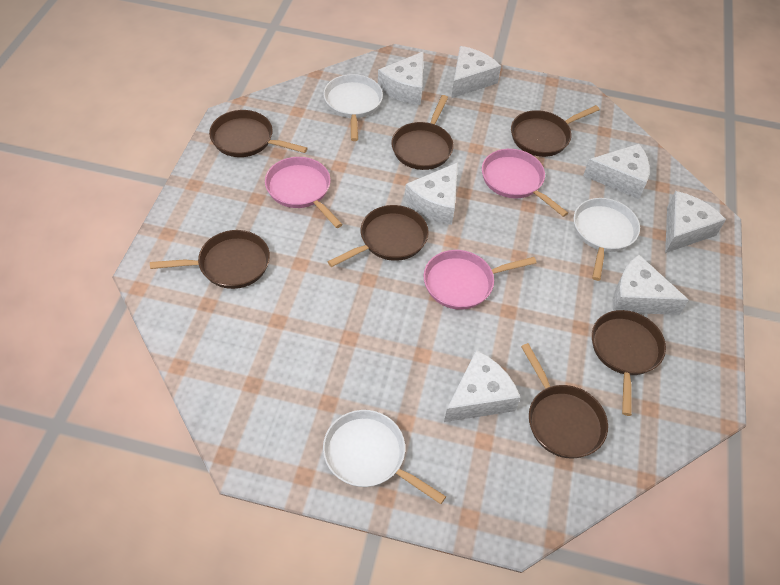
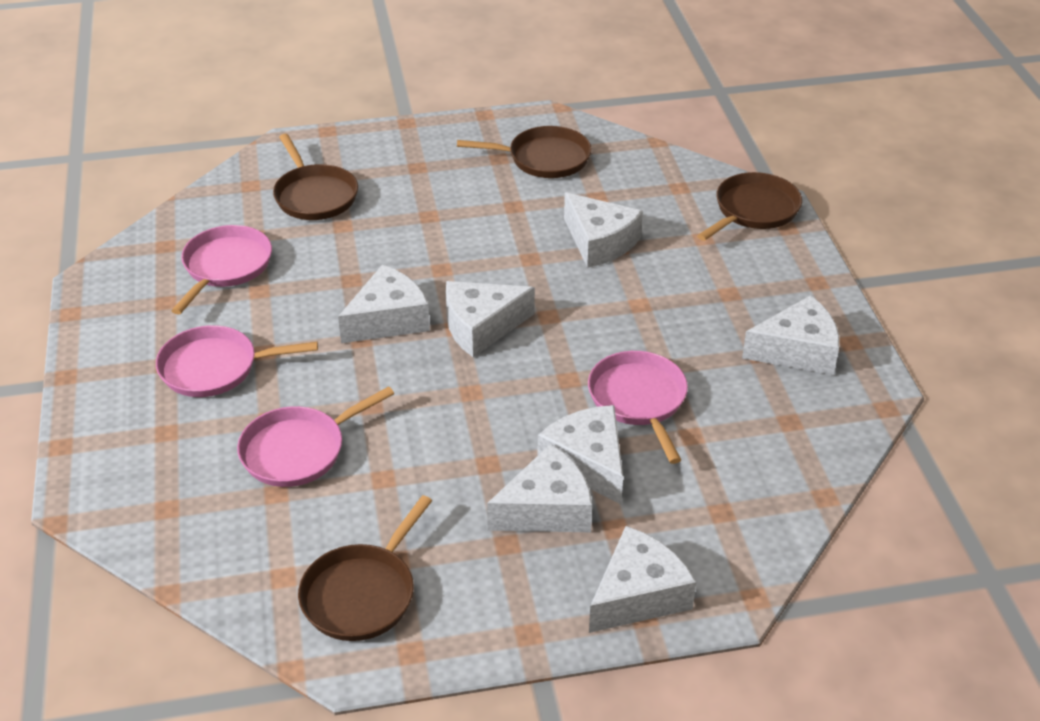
brown pan: [150,230,270,289] [209,110,307,157] [327,205,429,267] [391,95,454,170] [511,105,600,157] [521,343,608,459] [592,310,666,416] = 7 -> [273,134,358,220] [298,495,432,641] [457,126,592,178] [697,172,802,241] = 4
pink pan: [265,157,343,228] [424,250,537,310] [482,149,568,217] = 3 -> [156,325,318,397] [171,225,272,315] [237,386,394,487] [588,351,688,464] = 4
white pan: [323,74,383,141] [323,410,446,504] [573,198,640,281] = 3 -> none = 0

